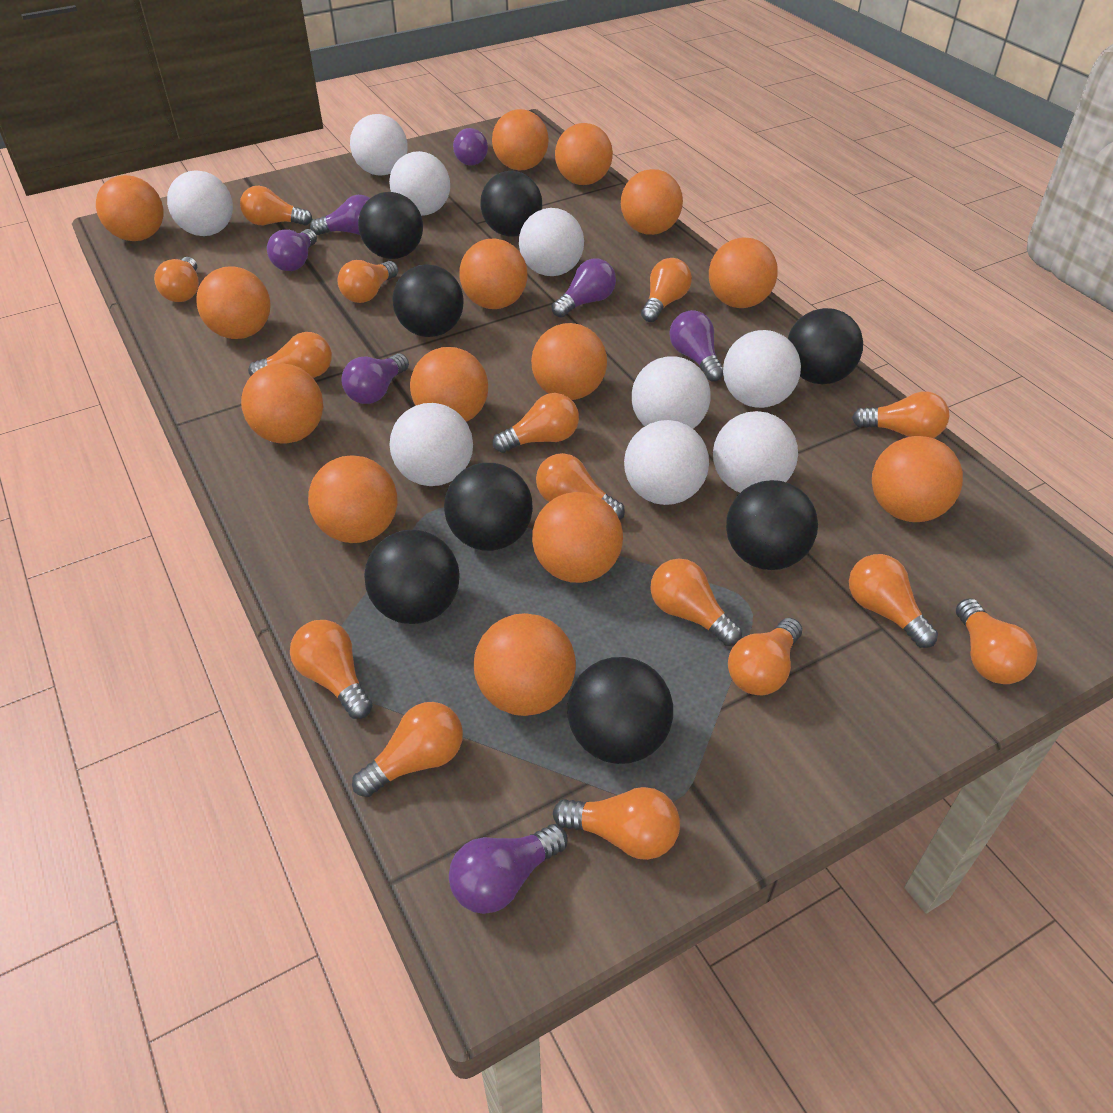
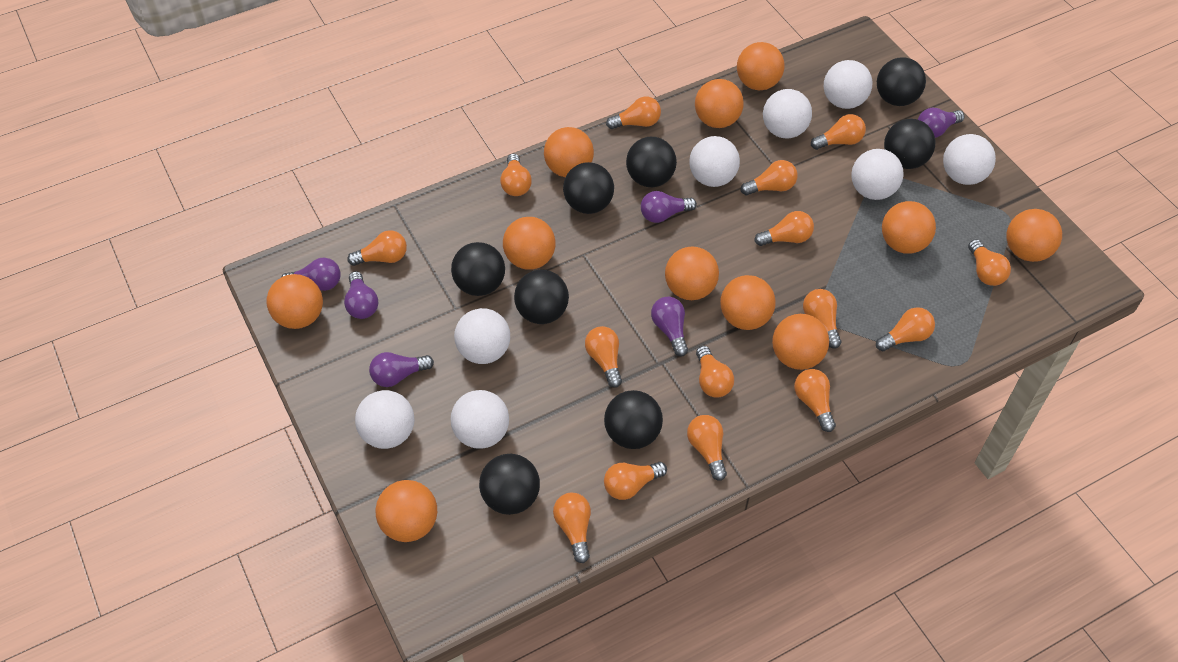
orange ball: [96,175,163,241] [196,266,271,339] [241,363,323,444] [308,455,397,543] [410,347,488,422] [459,238,528,309] [474,613,576,716] [492,109,549,170] [531,323,607,400] [532,492,623,583] [555,123,613,185] [621,169,683,235] [709,237,778,308] [872,436,963,522] = 14 -> [266,274,323,329] [376,480,437,542] [503,217,556,270] [544,127,594,177] [665,246,719,300] [695,79,744,128] [720,275,776,330] [737,42,785,90] [772,314,829,370] [882,201,936,254] [1006,209,1062,262] = 11
purple light bulb: [267,229,317,271] [310,195,370,235] [341,353,409,404] [449,824,568,914] [453,128,488,166] [552,258,616,318] [669,310,723,381] = 7 -> [281,258,340,291] [344,271,378,319] [369,352,434,387] [641,191,697,223] [651,297,688,356] [918,108,964,138] = 6
white ball: [167,170,233,236] [350,114,408,175] [389,151,450,216] [390,403,473,486] [519,208,584,276] [624,420,709,505] [632,356,711,429] [713,411,798,493] [723,330,801,408] = 9 -> [355,390,414,449] [451,390,509,449] [454,308,510,364] [689,136,740,187] [763,89,812,138] [824,60,873,109] [851,149,904,200] [943,134,996,185] = 8

